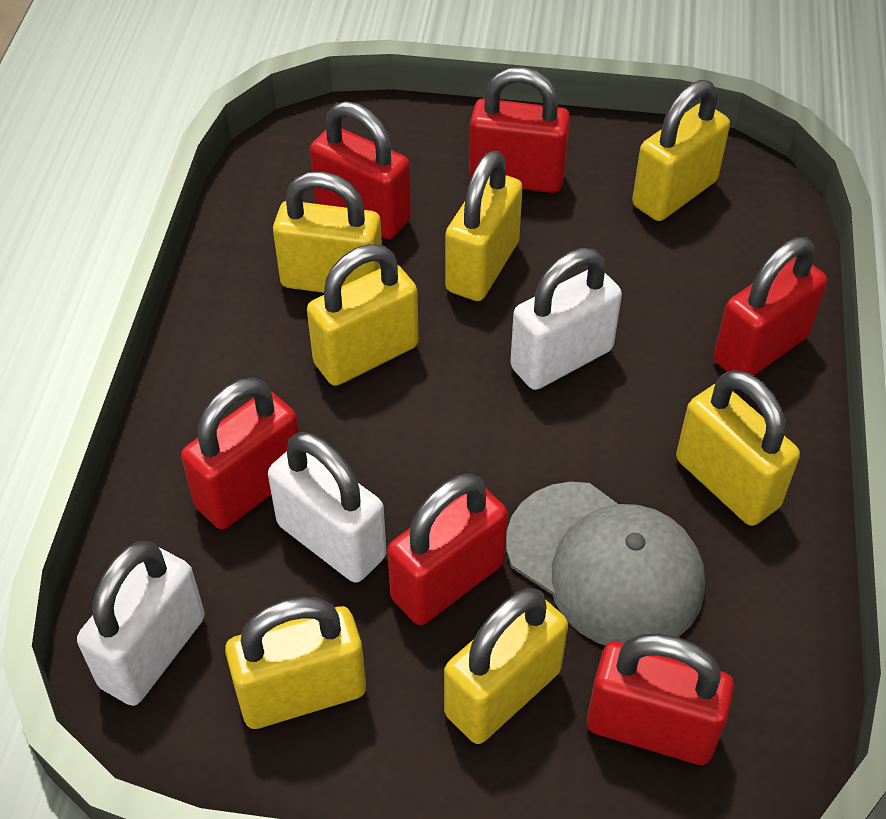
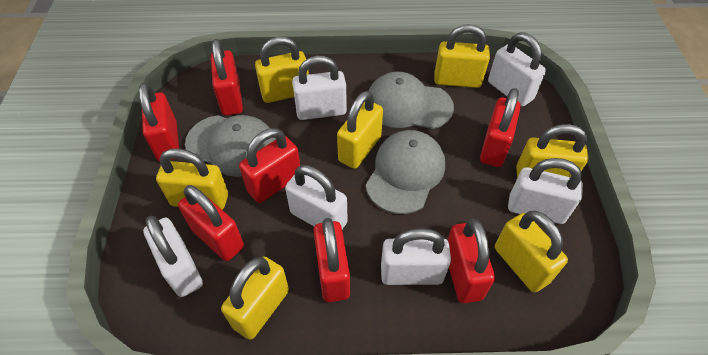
grey cap: [506,482,705,646] = 1 -> [185,115,276,177] [366,130,445,214] [368,72,454,129] = 3
red padlock: [181,378,299,529] [310,101,411,239] [387,474,508,625] [469,67,570,193] [587,634,734,765] [714,237,827,376] = 6 -> [139,83,179,162] [178,185,244,261] [211,39,243,116] [239,128,300,203] [313,218,350,302] [448,219,495,303] [480,88,521,167] = 7
white padlock: [77,541,205,706] [268,432,387,583] [510,248,622,390] = 3 -> [143,216,203,297] [285,165,348,229] [292,56,347,120] [381,228,451,285] [488,33,546,107] [508,158,583,224] = 6

